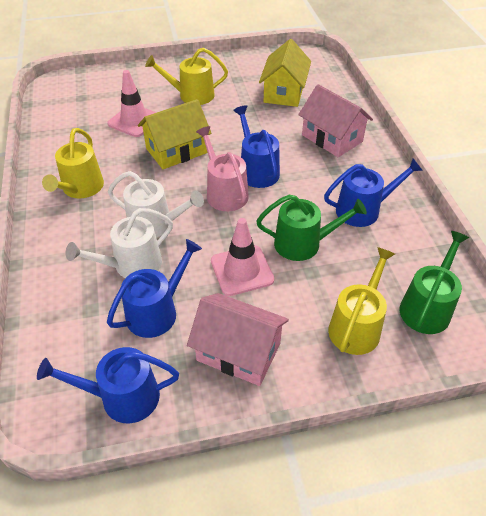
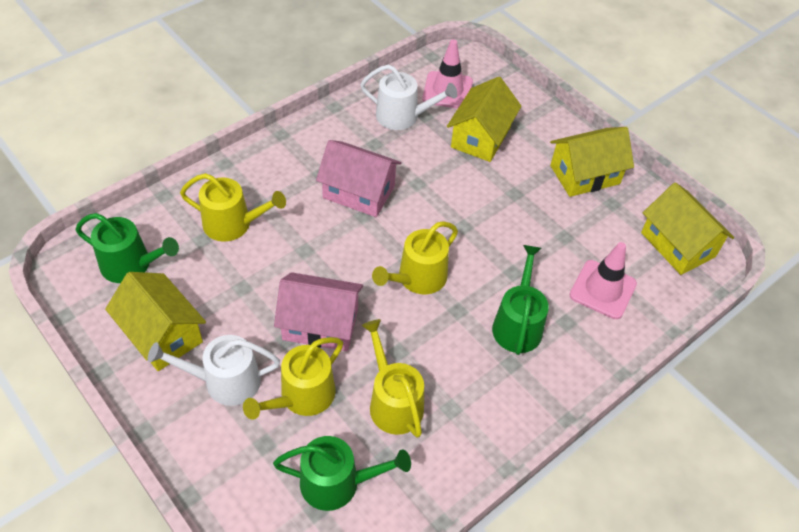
blue watering can: [37,347,179,424] [107,239,202,338] [233,105,280,188] [324,158,423,227] = 4 -> none = 0
green watering can: [256,195,367,261] [400,231,469,334] = 2 -> [75,213,179,283] [273,436,411,511] [492,245,549,355] = 3
pink watering can: [196,126,249,211] = 1 -> none = 0
yellow house: [138,99,211,169] [259,39,311,107] = 2 -> [105,272,206,371] [447,77,521,162] [550,127,634,197] [641,182,734,275] = 4
yellow watering can: [42,128,104,198] [145,48,228,105] [328,247,395,355] = 3 -> [180,173,286,242] [243,337,343,420] [362,319,424,438] [372,221,458,295] = 4

